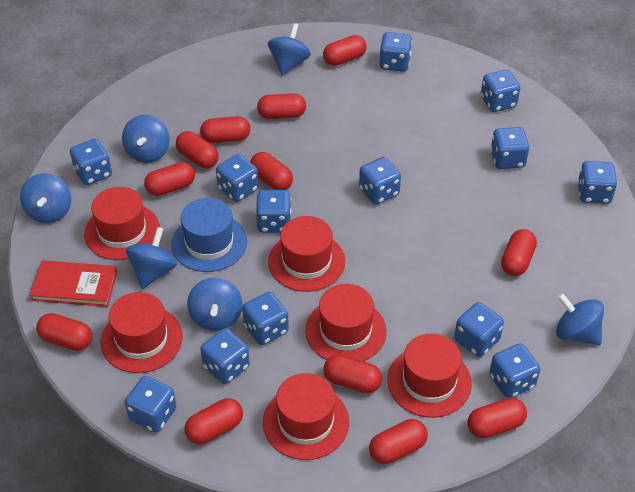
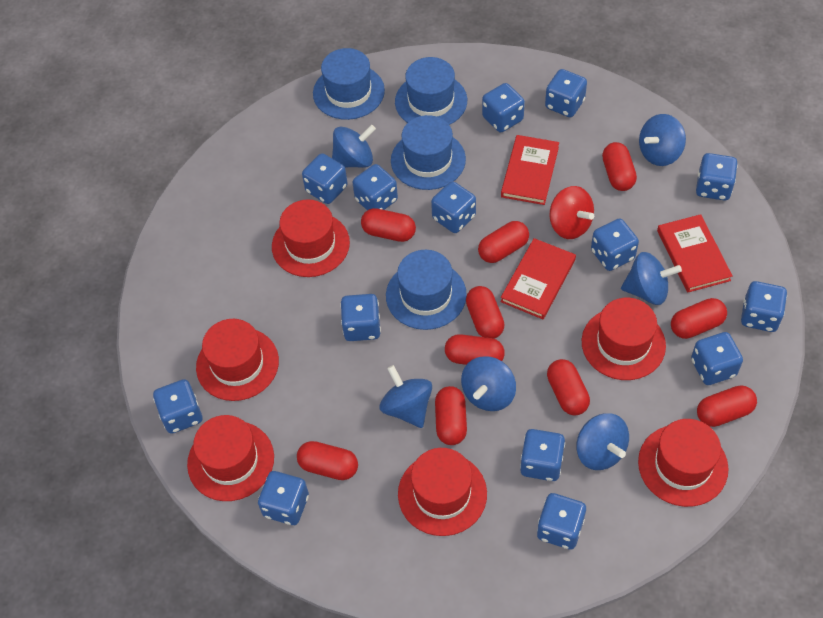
blue dice: [70,138,112,185] [125,376,176,432] [200,328,250,384] [216,154,259,202] [242,292,289,345] [256,190,291,233] [359,157,401,205] [379,32,412,72] [454,302,504,357] [481,70,520,112] [489,343,540,398] [491,127,529,169] [577,161,617,204] = 13 -> [153,379,202,434] [258,471,309,525] [302,153,348,204] [340,294,381,341] [353,164,398,210] [431,181,476,233] [482,83,525,132] [520,429,565,481] [537,493,586,550] [545,69,587,117] [591,218,639,271] [691,332,743,385] [696,153,738,201] [741,281,787,332] = 14
blue hat: [171,198,247,272] = 1 -> [313,48,385,120] [386,250,467,330] [391,115,466,190] [395,57,467,125] = 4
red book: [30,260,118,307] = 1 -> [501,135,559,205] [501,238,576,319] [657,214,733,293] = 3
red capsule: [36,313,92,351] [144,162,195,196] [176,131,219,169] [185,398,243,444] [200,116,250,143] [250,152,293,190] [257,94,306,119] [323,35,367,66] [323,354,382,393] [369,419,428,464] [468,398,527,438] [501,229,537,276] = 12 -> [297,441,358,480] [361,208,416,242] [435,386,467,445] [445,334,505,365] [466,286,505,339] [478,221,529,263] [547,359,590,416] [602,142,637,191] [671,298,727,339] [697,385,757,427] = 10
red spinning top: none = 0 -> [550,186,594,239] = 1

